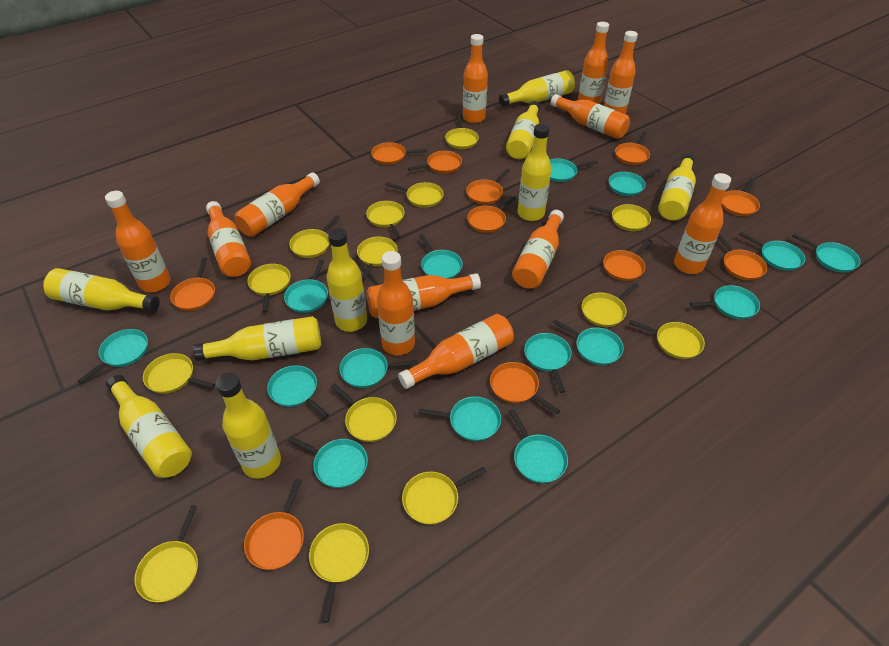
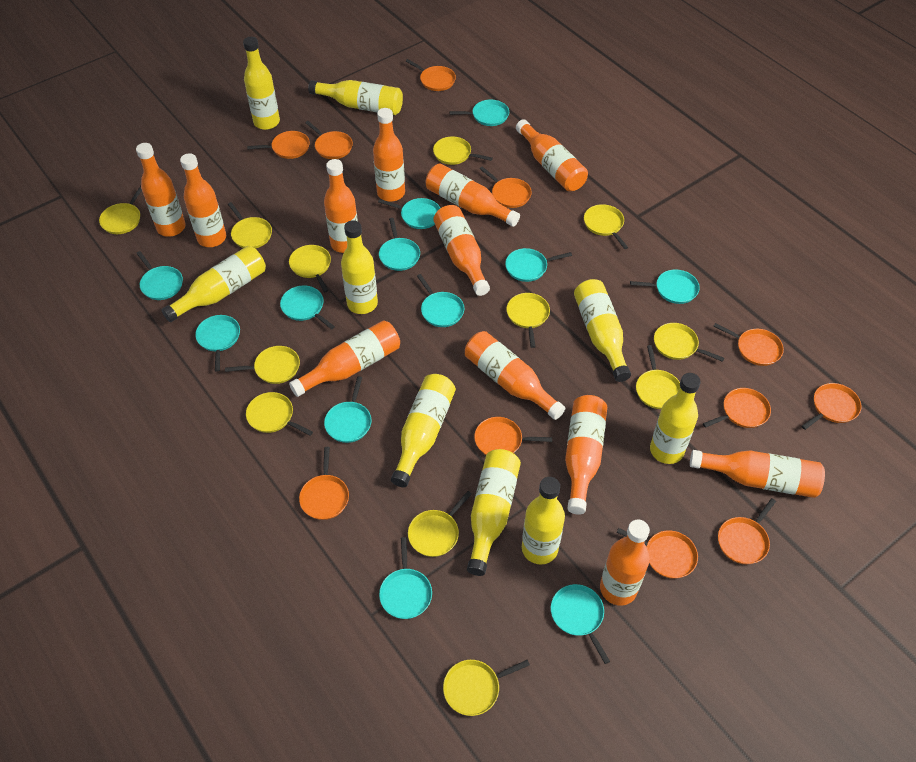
turquoise pan: [78,329,148,384] [267,365,329,418] [284,259,328,313] [288,436,368,488] [339,348,418,388] [418,396,501,441] [419,234,463,279] [509,409,568,483] [524,333,571,393] [550,159,598,182] [553,319,624,365] [609,169,661,196] [690,285,760,319] [739,232,805,271] [793,233,860,273] = 15 -> [136,251,183,300] [195,315,240,372] [280,286,335,329] [324,376,371,443] [378,198,440,229] [379,218,420,271] [379,537,432,619] [417,274,464,327] [450,100,509,126] [505,248,572,282] [551,584,610,664] [630,269,700,304] = 12
yellow pan: [134,505,198,602] [143,353,215,394] [247,264,291,312] [289,215,340,258] [309,523,369,623] [331,383,397,442] [357,237,398,281] [366,201,405,239] [386,182,444,208] [402,467,486,525] [445,115,479,149] [582,283,639,327] [588,204,651,231] [629,320,705,359] = 14 -> [99,186,142,234] [225,346,300,384] [228,202,272,248] [246,392,313,436] [289,245,331,292] [408,491,472,557] [433,137,493,165] [443,660,530,716] [507,293,550,348] [584,204,628,249] [636,345,680,409] [654,323,724,362] = 12

